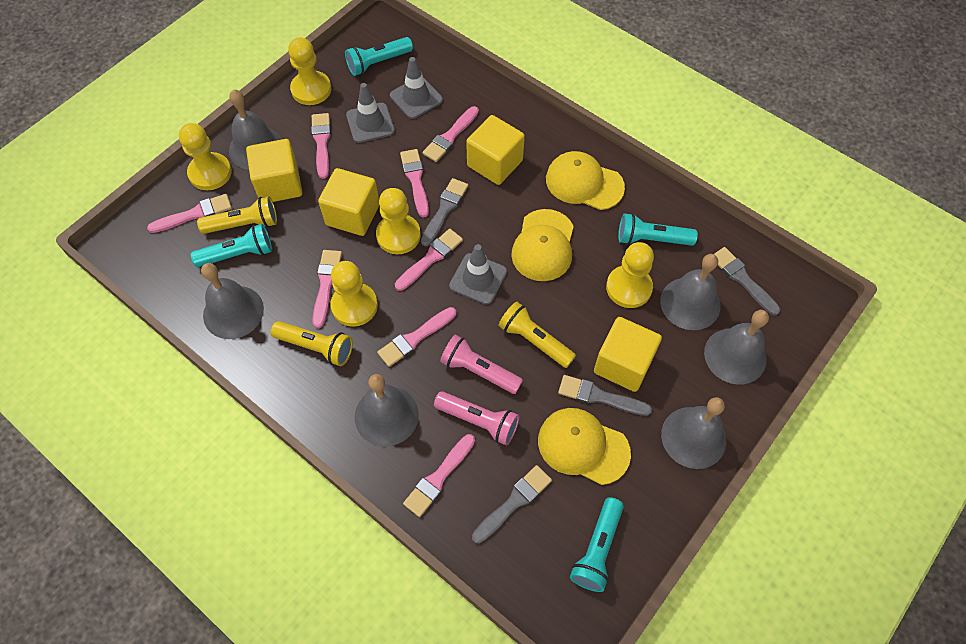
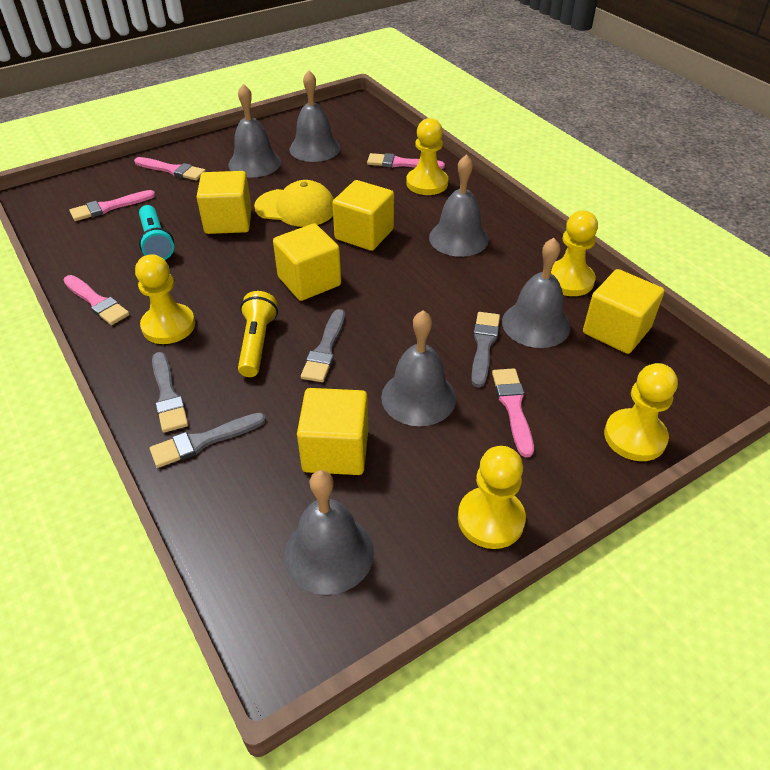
grey traffic cone: [346,83,395,143] [390,57,443,119] [449,244,507,304] = 3 -> none = 0
pink brush: [147,194,232,233] [311,113,331,179] [312,250,342,328] [377,307,456,367] [395,229,463,291] [400,149,429,218] [403,434,475,517] [423,106,479,162] = 8 -> [64,275,130,325] [70,190,156,221] [134,157,206,180] [367,153,445,169] [492,368,534,457] = 5
pink flashlight: [434,391,519,446] [440,335,523,394] = 2 -> none = 0
turquoise flashlight: [191,224,272,267] [345,37,413,76] [570,497,624,592] [618,213,698,246] = 4 -> [139,205,174,260] = 1
yellow cap: [511,209,574,281] [538,408,631,485] [546,151,625,210] = 3 -> [254,180,334,227] = 1
yellow cube: [246,139,302,202] [318,168,379,236] [466,115,525,185] [594,317,662,392] = 4 -> [197,171,252,234] [273,223,341,301] [297,388,368,475] [332,180,394,251] [583,269,664,354] = 5
yellow flashlight: [197,196,277,234] [271,321,353,366] [498,302,576,368] = 3 -> [238,291,278,377] = 1

